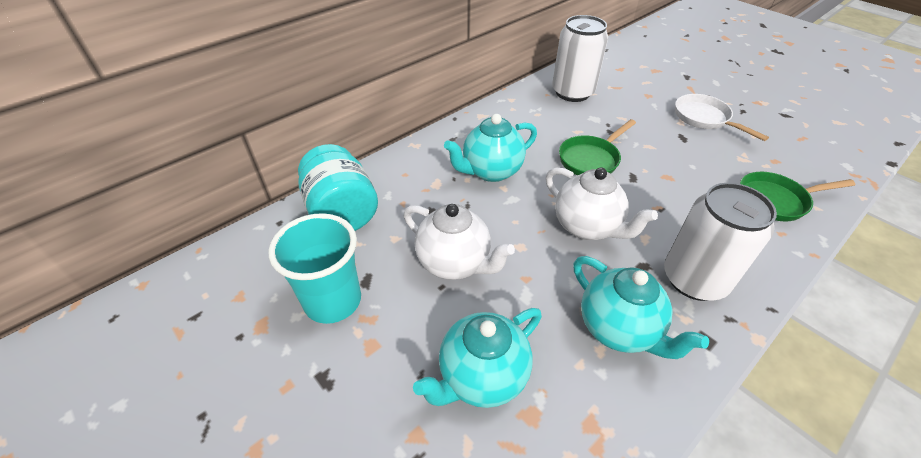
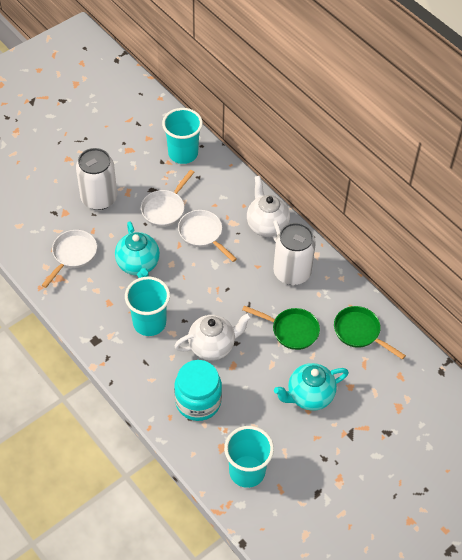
turquoise cup: [268,213,361,324] = 1 -> [125,277,170,336] [162,108,203,164] [224,426,274,488] = 3
turquoise teapot: [413,308,542,408] [444,114,537,182] [574,256,709,359] = 3 -> [115,221,160,278] [274,363,349,411] = 2
white pan: [675,94,769,141] = 1 -> [42,230,97,288] [141,170,194,227] [178,210,237,262] = 3

